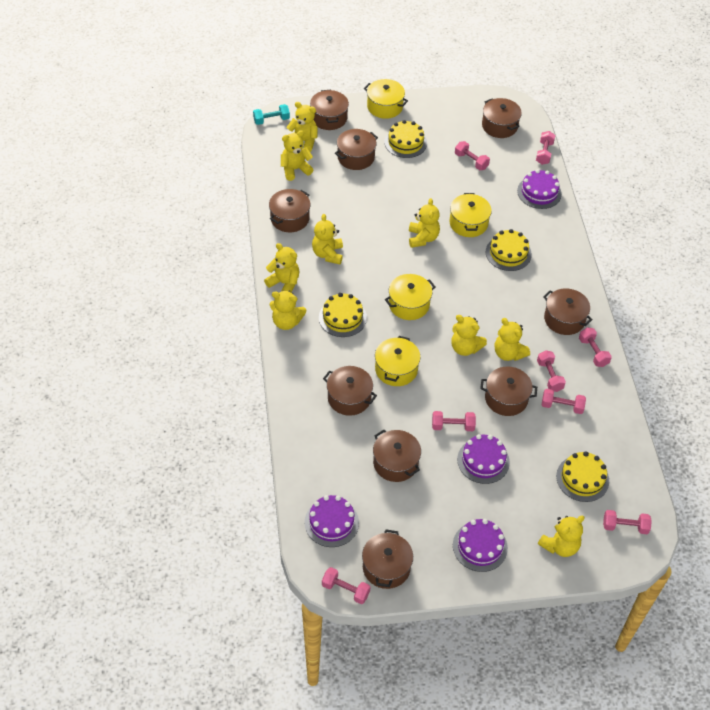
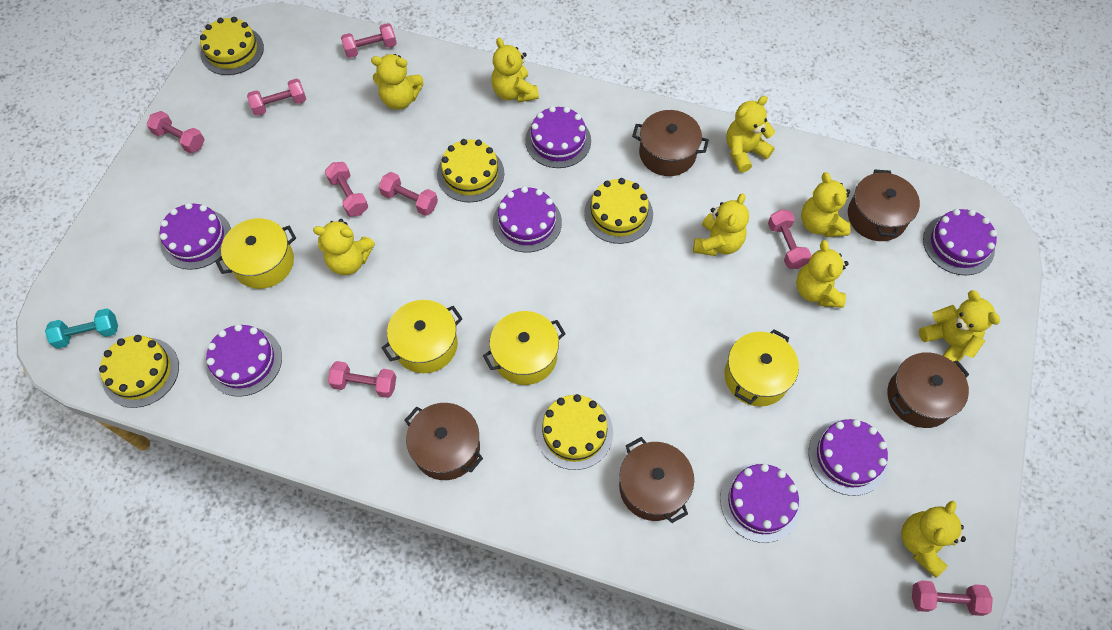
brown pot: [269,189,310,232] [310,90,349,130] [323,366,377,416] [335,129,378,170] [362,529,413,589] [373,430,421,482] [480,366,537,416] [482,98,522,138] [543,288,592,335] = 9 -> [405,403,483,480] [619,437,694,523] [632,110,709,176] [848,170,920,241] [887,352,969,428] = 5
purple cake: [305,495,359,547] [453,519,508,572] [457,434,510,484] [517,169,562,209] = 4 -> [160,203,231,270] [206,324,282,397] [493,186,562,252] [525,106,591,168] [720,463,801,543] [809,419,888,496] [923,209,997,275] = 7
yellow cake: [319,293,367,337] [384,120,427,158] [486,229,532,271] [556,451,609,502] = 4 -> [99,335,179,408] [200,17,264,75] [437,139,504,202] [536,394,613,470] [584,178,653,244] = 5

